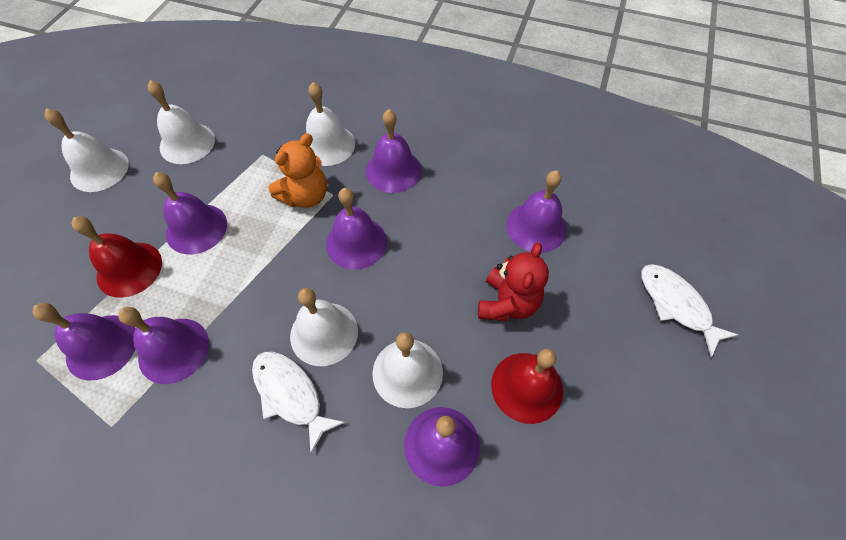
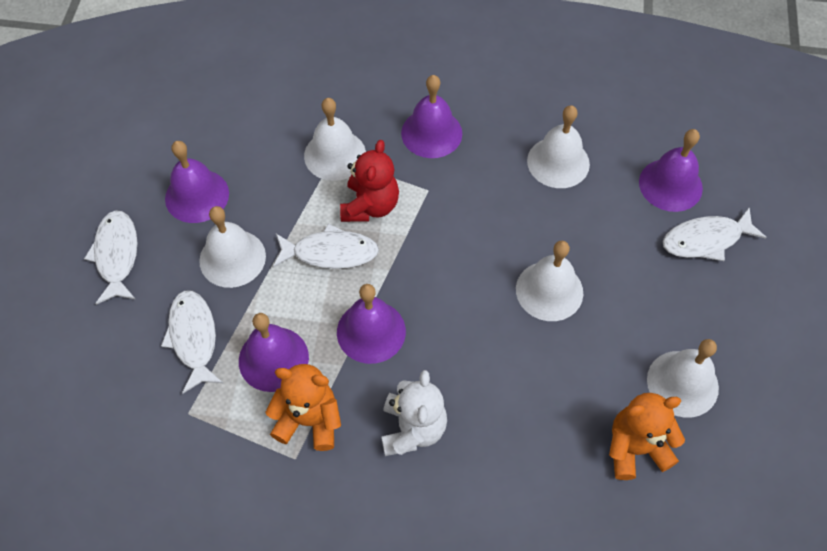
orange teddy bear: [269,133,327,208] = 1 -> [265,364,341,451] [609,393,685,480] = 2
purple bell: [33,303,136,381] [118,307,209,384] [153,172,227,254] [326,188,387,270] [366,109,422,193] [404,407,480,487] [506,171,567,253] = 7 -> [165,141,229,223] [239,313,309,392] [337,284,406,364] [401,75,462,158] [639,129,703,212] = 5
red bell: [72,216,162,298] [491,349,563,424] = 2 -> none = 0
white fish: [252,351,345,454] [641,264,738,357] = 2 -> [84,210,137,305] [161,290,223,394] [273,223,379,269] [663,207,767,261] = 4
white teddy bear: none = 0 -> [381,370,447,456] = 1

